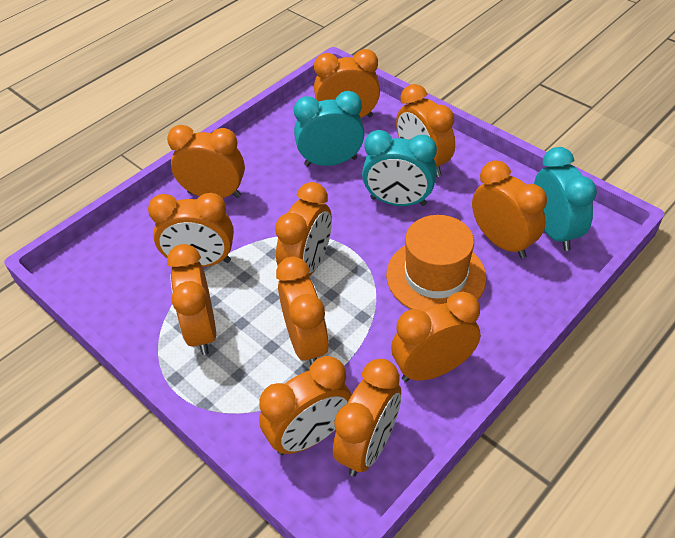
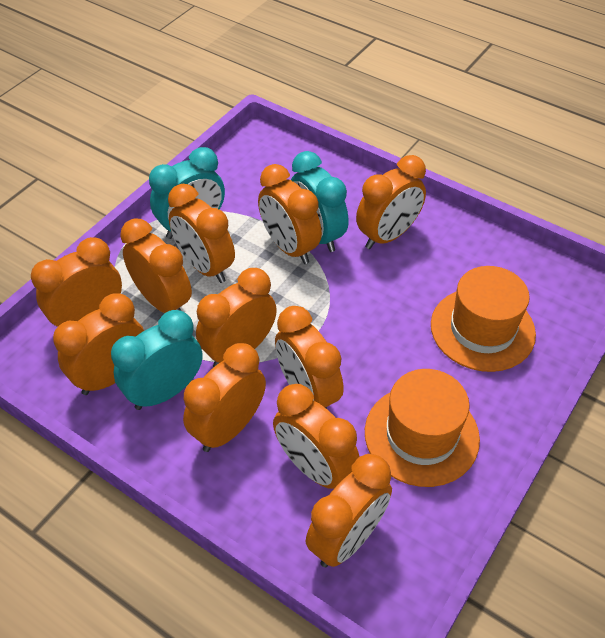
orange hat: [386,215,486,311] = 1 -> [365,369,480,487] [431,266,536,372] = 2

